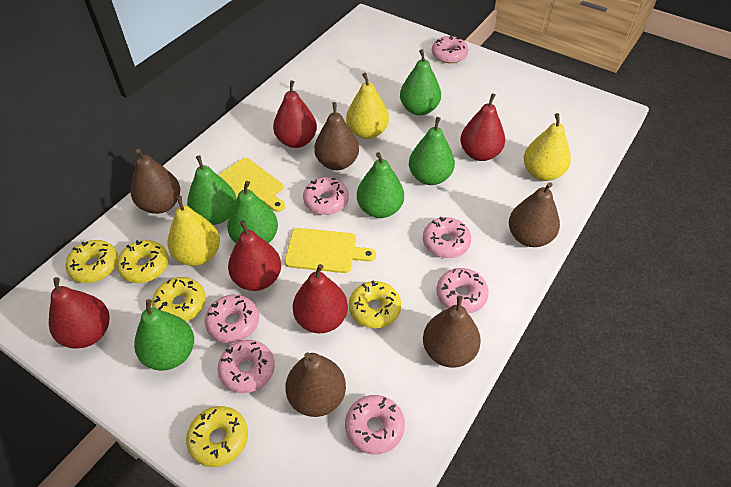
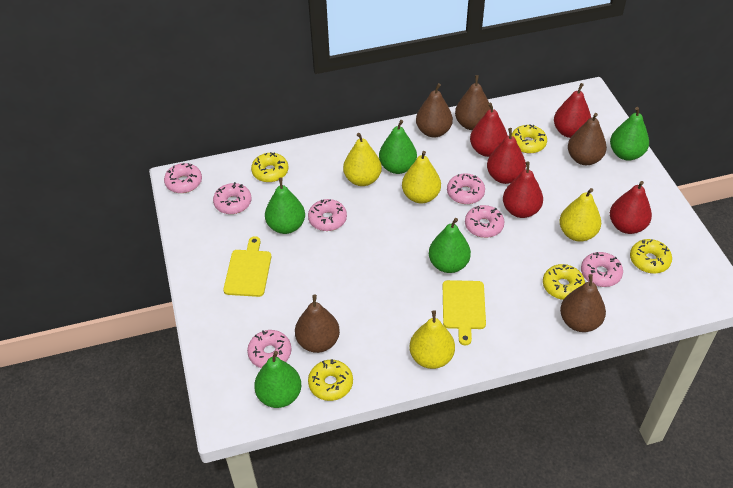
green pear: [134,299,194,371] [187,155,237,225] [227,181,278,243] [357,152,404,218] [400,49,441,115] [409,117,455,185] = 6 -> [254,351,301,408] [265,177,305,234] [379,120,417,174] [429,218,471,273] [610,107,649,161] = 5
yellow pear: [168,196,220,266] [346,73,389,139] [524,113,571,181] = 3 -> [343,133,382,186] [402,151,441,204] [410,310,455,369] [559,188,601,242] = 4

